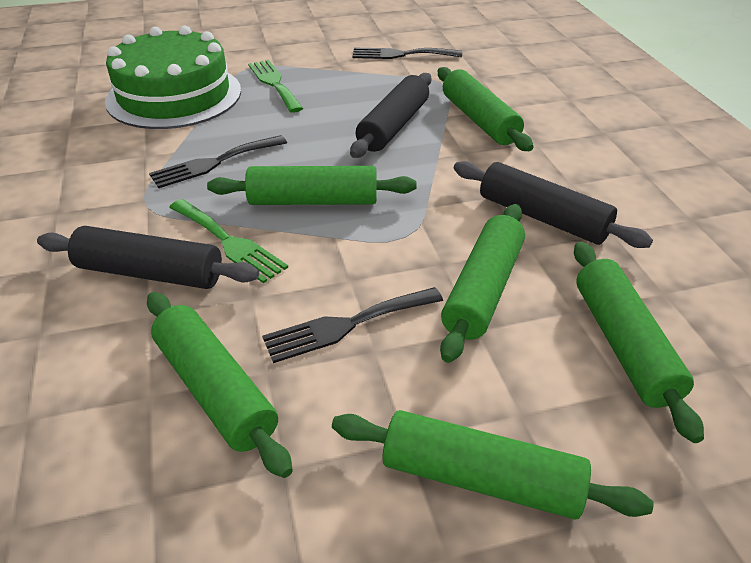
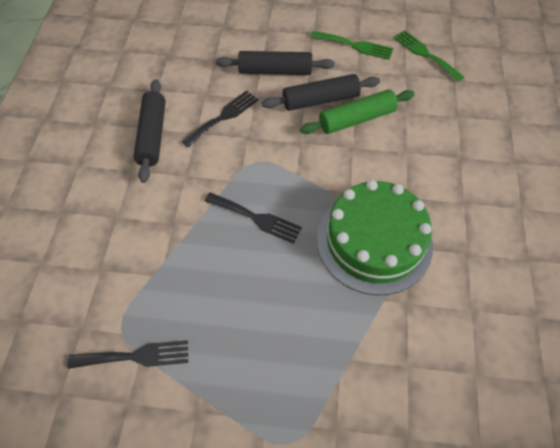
green rolling pin: [147,292,293,478] [207,166,417,205] [332,410,654,520] [438,67,533,151] [440,204,525,363] [574,242,704,443] = 6 -> [300,89,414,134] = 1

